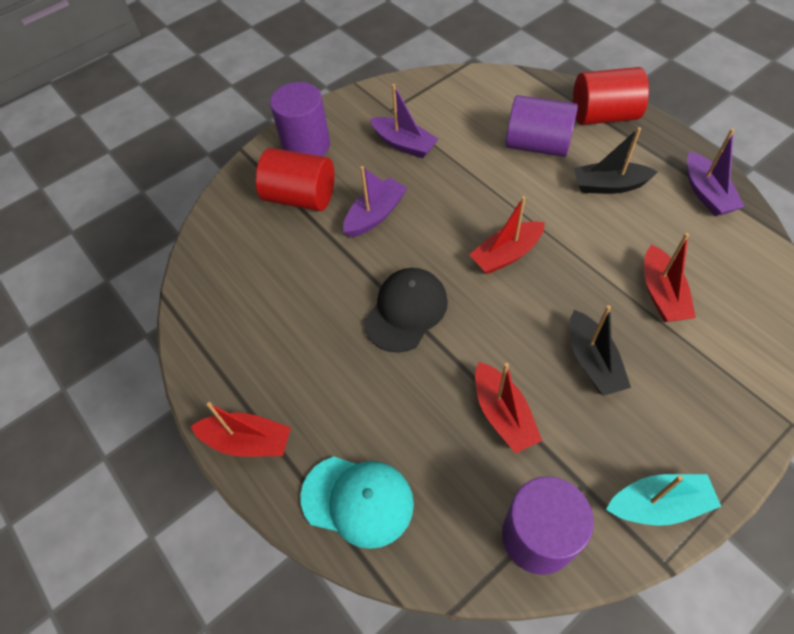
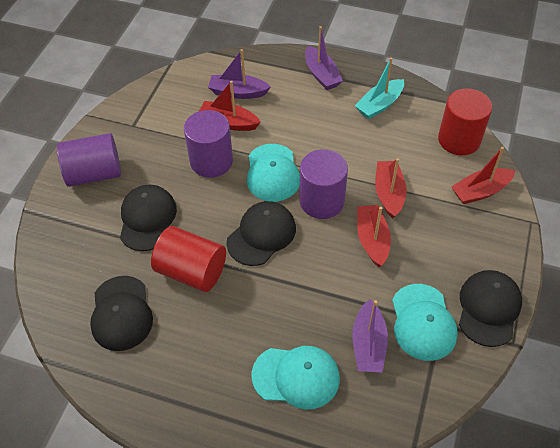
black boat: [570,305,631,396] [574,127,658,194] = 2 -> none = 0
black cap: [364,268,448,353] = 1 -> [90,276,153,351] [120,185,177,251] [226,201,296,266] [459,270,522,347] = 4
turquoise cap: [300,457,414,549] = 1 -> [247,144,300,202] [252,346,340,409] [392,284,458,361] = 3

